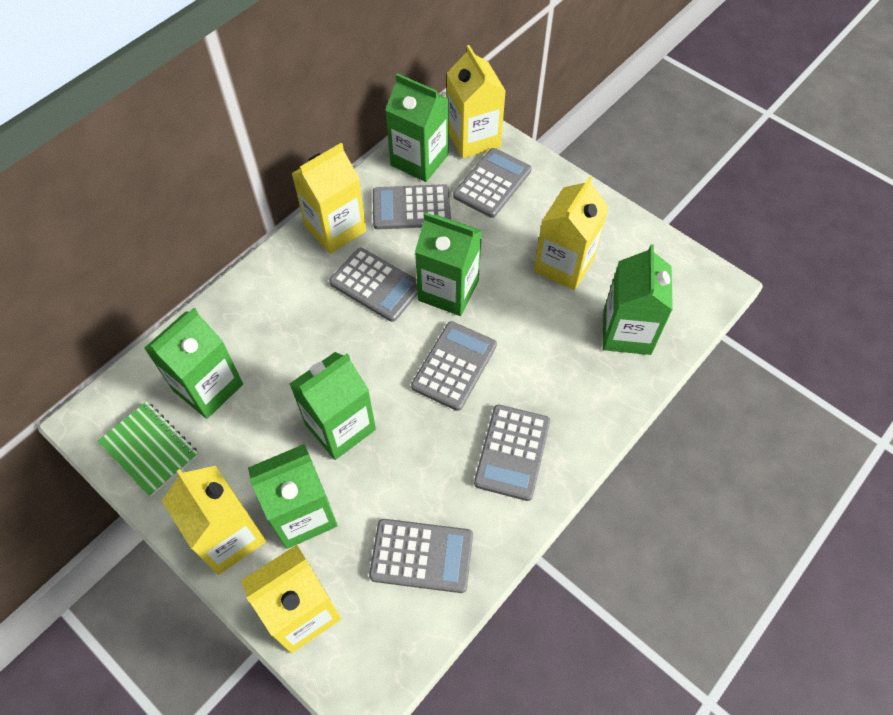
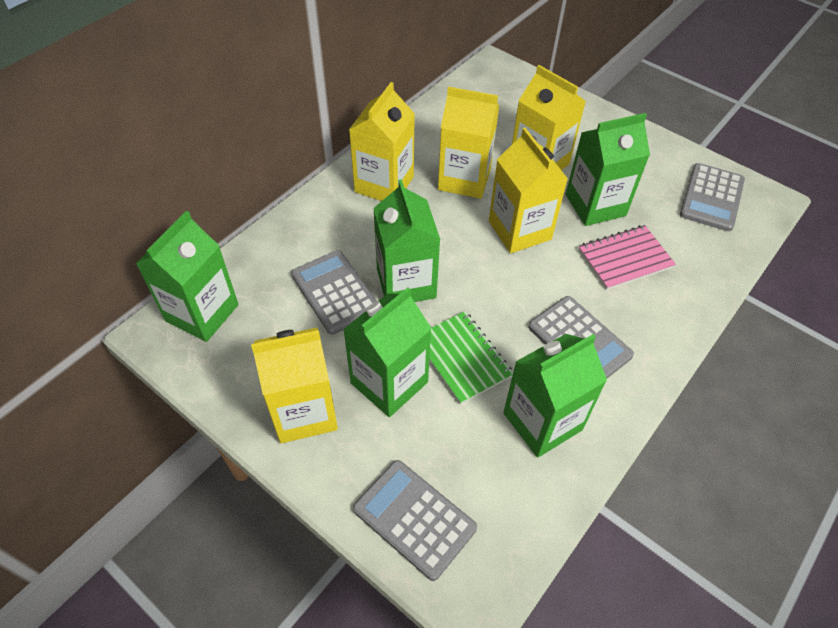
green carton: [144,308,243,419] [248,444,338,549] [290,352,376,460] [385,73,449,182] [415,212,482,316] [603,244,673,355] = 6 -> [136,211,239,342] [343,288,432,417] [373,179,440,302] [503,334,607,458] [566,113,650,226] = 5
grey calculator: [329,248,418,322] [369,519,473,593] [373,184,451,229] [411,321,497,411] [453,148,532,218] [474,405,550,501] = 6 -> [291,250,377,335] [353,460,477,581] [528,296,634,378] [680,163,745,231] = 4
pink notebook: none = 0 -> [578,225,676,290] = 1

